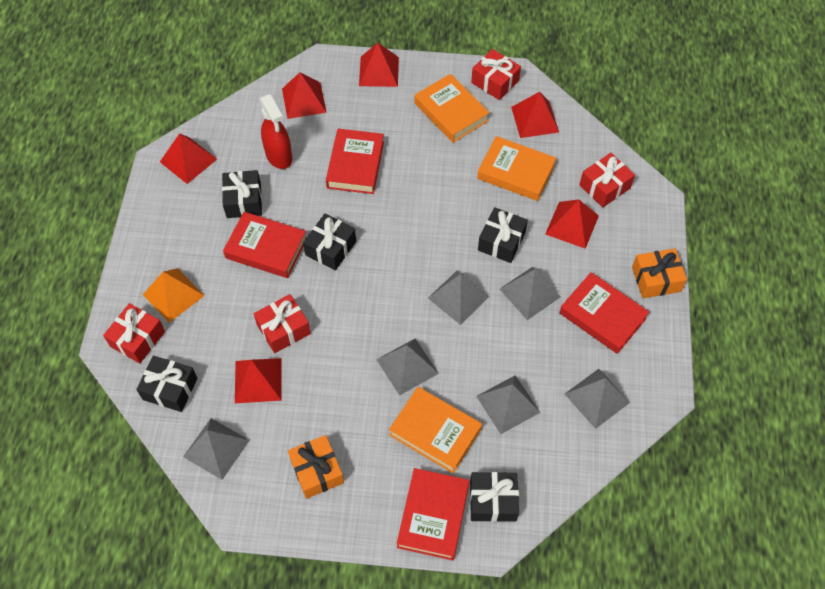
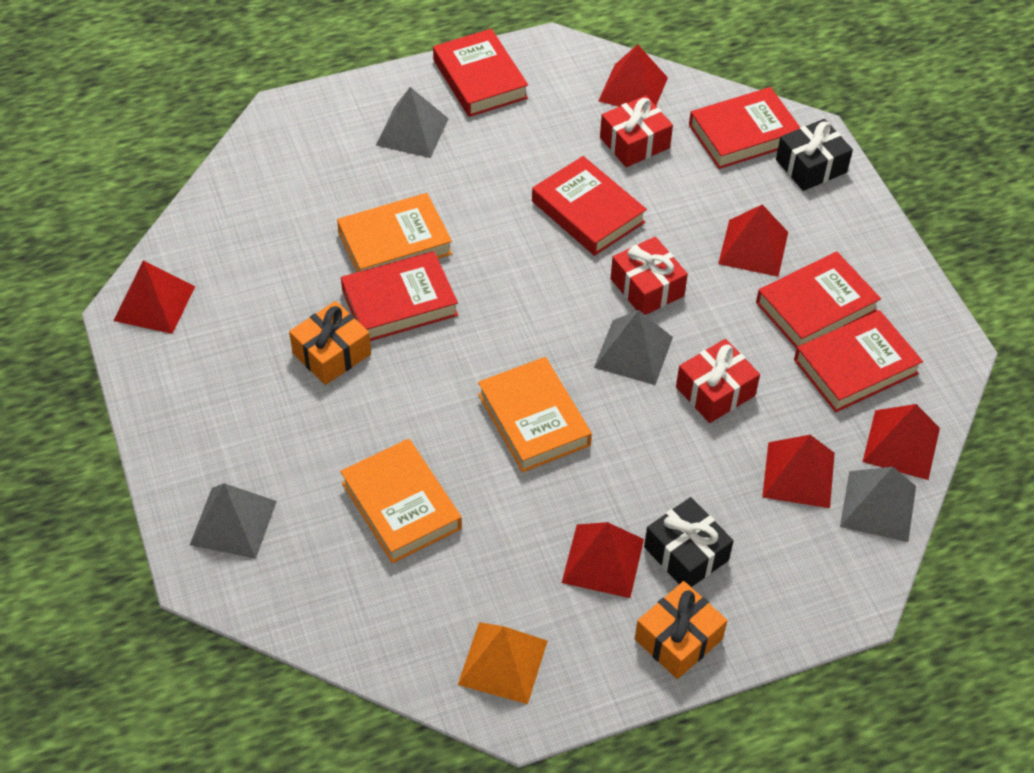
black gift: [136,356,198,412] [222,170,262,218] [303,214,356,270] [470,472,519,522] [478,207,528,263] = 5 -> [644,497,733,587] [776,119,853,191] = 2
grey pyramid: [183,418,250,480] [376,339,439,396] [428,271,490,325] [476,375,541,434] [500,267,561,320] [565,369,630,429] = 6 -> [190,483,277,559] [376,87,449,158] [594,310,673,385] [840,467,916,542] = 4
red book: [223,212,306,278] [326,129,384,194] [397,468,470,560] [559,272,649,354] = 4 -> [341,251,458,341] [433,29,528,117] [532,156,647,256] [689,87,800,169] [756,252,881,349] [794,310,923,412] = 6
red gift: [103,303,165,364] [254,294,311,353] [471,49,521,100] [579,153,635,207] = 4 -> [600,95,673,167] [610,237,688,315] [676,339,760,423] = 3
red spray bottle: [259,94,292,169] = 1 -> none = 0

